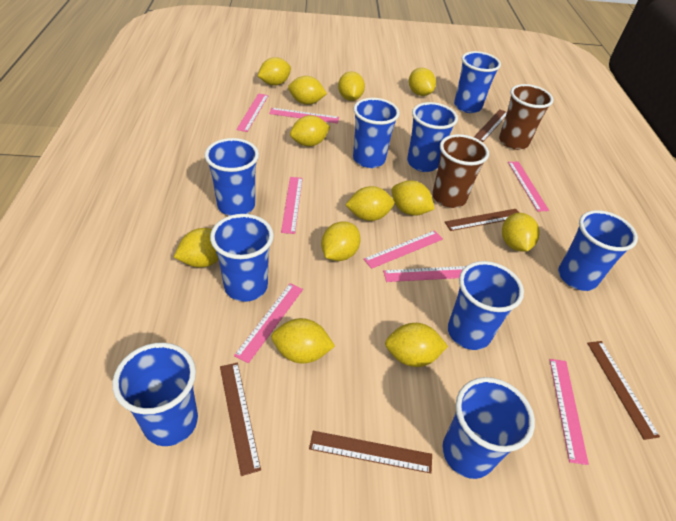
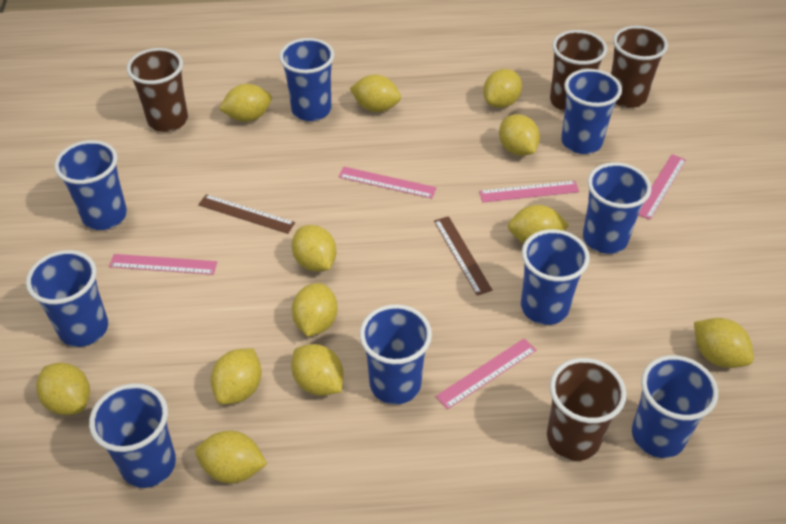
brown cup: [432,134,489,208] [499,84,554,150] = 2 -> [126,48,188,132] [547,358,626,461] [550,30,607,112] [611,26,668,108] = 4
brown ruler: [220,362,261,476] [309,431,432,473] [445,209,519,231] [474,109,507,142] [587,341,660,440] = 5 -> [198,194,295,234] [434,216,492,295] = 2
pink ruler: [234,283,303,363] [236,93,269,132] [269,108,339,123] [281,177,303,234] [364,230,443,269] [383,266,466,282] [508,162,549,212] [549,359,589,465] = 8 -> [109,254,217,275] [339,167,436,199] [436,338,536,410] [479,181,579,203] [638,154,686,220] = 5

